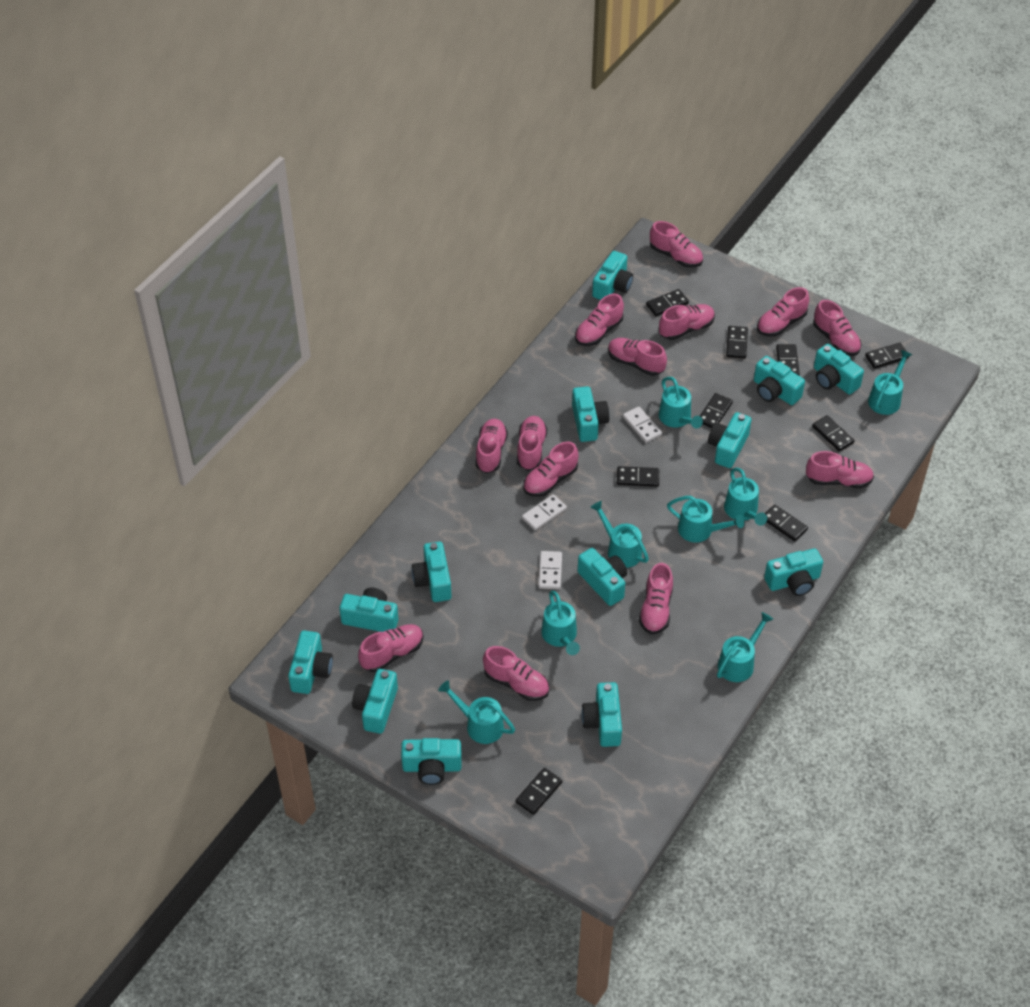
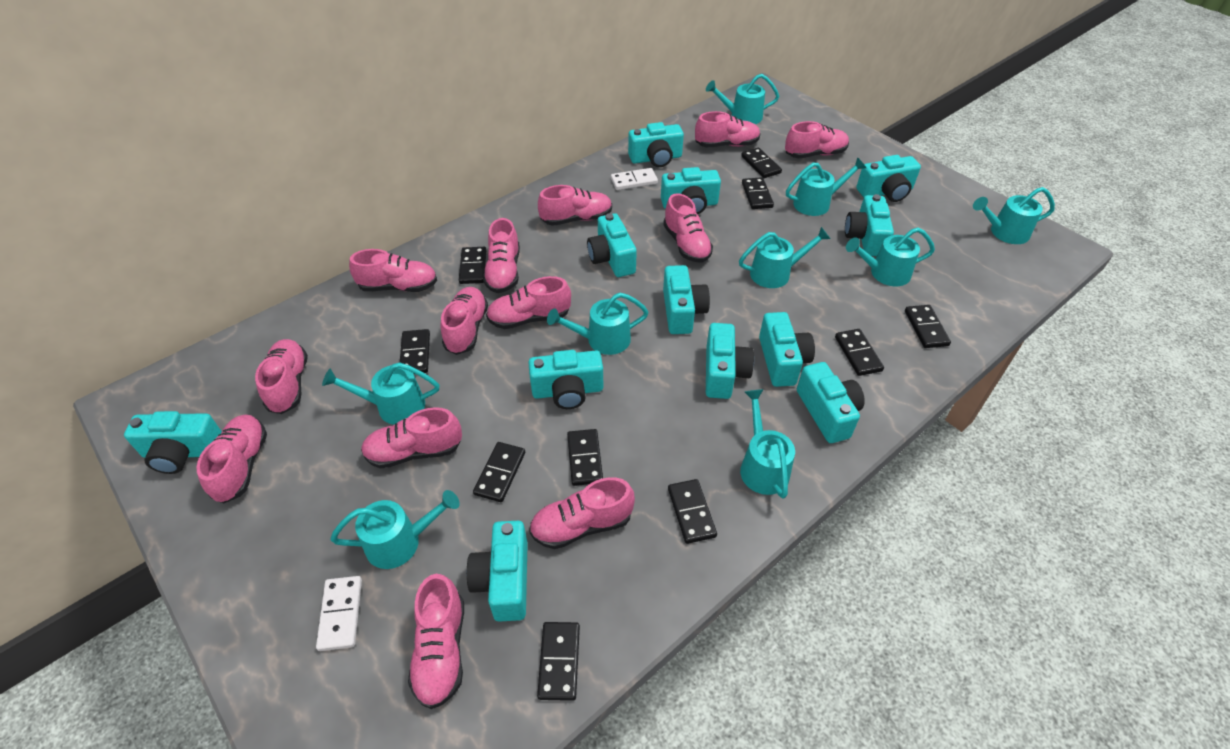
black domino: [516,768,562,815] [617,466,659,487] [646,289,689,316] [700,393,733,428] [726,326,748,359] [765,504,808,541] [776,344,800,375] [812,415,854,452] [865,343,909,369] = 9 -> [400,329,430,374] [459,247,486,284] [473,442,525,502] [537,622,580,701] [567,429,603,486] [668,479,717,544] [741,148,782,178] [742,177,774,209] [835,329,884,376] [905,305,951,348] = 10
turquoise camera: [288,631,333,694] [339,588,398,632] [352,669,398,734] [401,738,462,785] [412,542,452,602] [572,386,609,442] [578,548,627,606] [581,682,622,747] [592,251,633,300] [708,412,752,468] [754,356,805,405] [764,548,823,596] [814,344,864,395] = 13 -> [124,411,222,474] [467,521,528,622] [528,350,603,409] [587,213,637,277] [628,122,684,167] [661,167,721,214] [663,265,710,334] [706,323,754,399] [759,312,815,387] [797,362,865,443] [845,194,894,256] [856,155,921,202] = 12
turquoise watering can: [438,681,515,744] [541,591,580,655] [590,501,649,568] [659,377,703,428] [667,496,744,543] [717,612,773,682] [724,468,767,526] [868,350,912,415] = 8 -> [322,362,439,425] [330,490,460,569] [547,293,649,355] [706,74,779,124] [739,227,830,288] [740,389,795,498] [786,157,866,216] [846,227,935,286] [973,187,1055,244] = 9
white domino: [522,494,567,531] [539,551,562,589] [623,407,662,443] = 3 -> [316,576,362,651] [611,168,658,190] = 2

